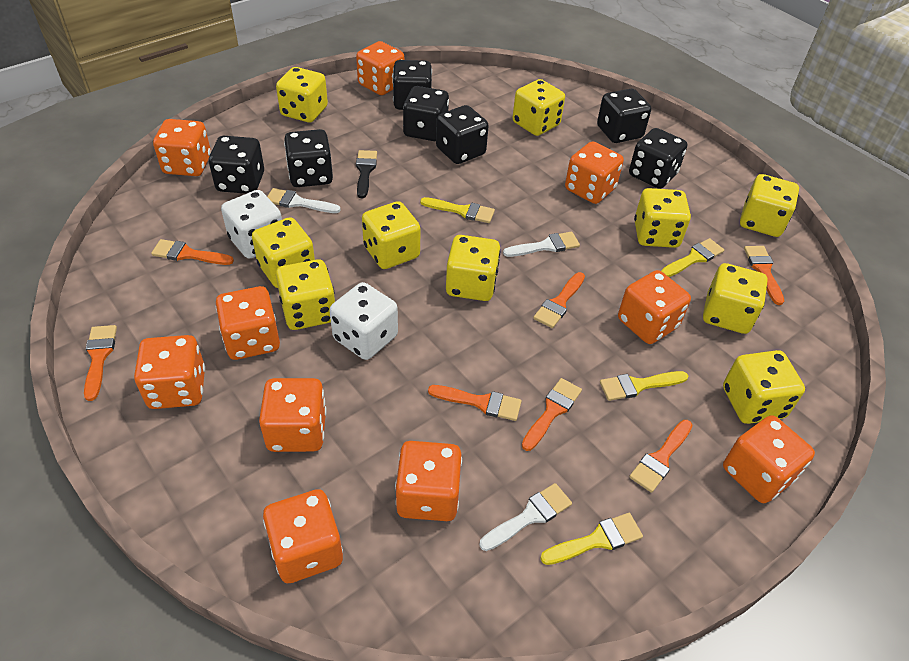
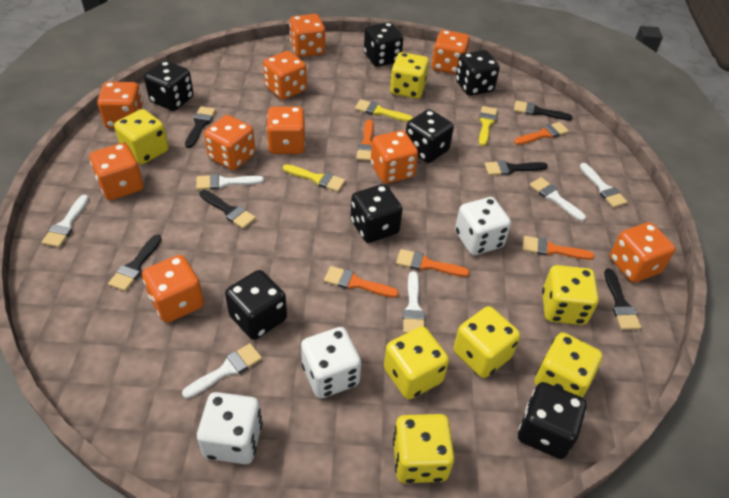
black brush: [356,150,377,198] = 1 -> [108,234,162,291] [185,106,216,148] [199,190,256,229] [485,160,548,175] [514,101,573,120] [604,269,641,330] = 6
orange brush: [84,325,117,401] [151,239,234,265] [428,385,522,421] [522,378,582,451] [533,272,585,328] [629,420,693,493] [744,246,784,305] = 7 -> [324,266,399,298] [356,120,373,161] [396,249,470,277] [514,122,569,145] [523,236,595,260] = 5
white brush: [267,188,341,213] [480,483,572,551] [503,232,580,257] = 3 -> [41,195,89,248] [182,343,262,399] [196,174,264,190] [403,271,425,333] [529,177,586,221] [580,163,628,208] = 6
white dice: [221,190,282,259] [329,282,398,360] = 2 -> [197,392,262,464] [301,327,361,398] [455,197,511,255] = 3
yellow brush: [420,197,495,223] [540,513,643,565] [600,371,688,401] [661,238,724,277] = 4 -> [283,164,345,192] [355,99,413,122] [479,106,497,146] = 3
yellow dice: [252,217,315,288] [276,67,328,123] [276,259,335,330] [362,201,420,269] [446,235,500,301] [512,79,565,136] [634,188,691,248] [703,263,768,334] [723,350,805,424] [740,174,799,237] = 10 -> [114,109,169,165] [384,327,449,399] [390,52,429,99] [393,414,455,483] [453,306,520,378] [535,332,603,398] [542,265,599,325] = 7

